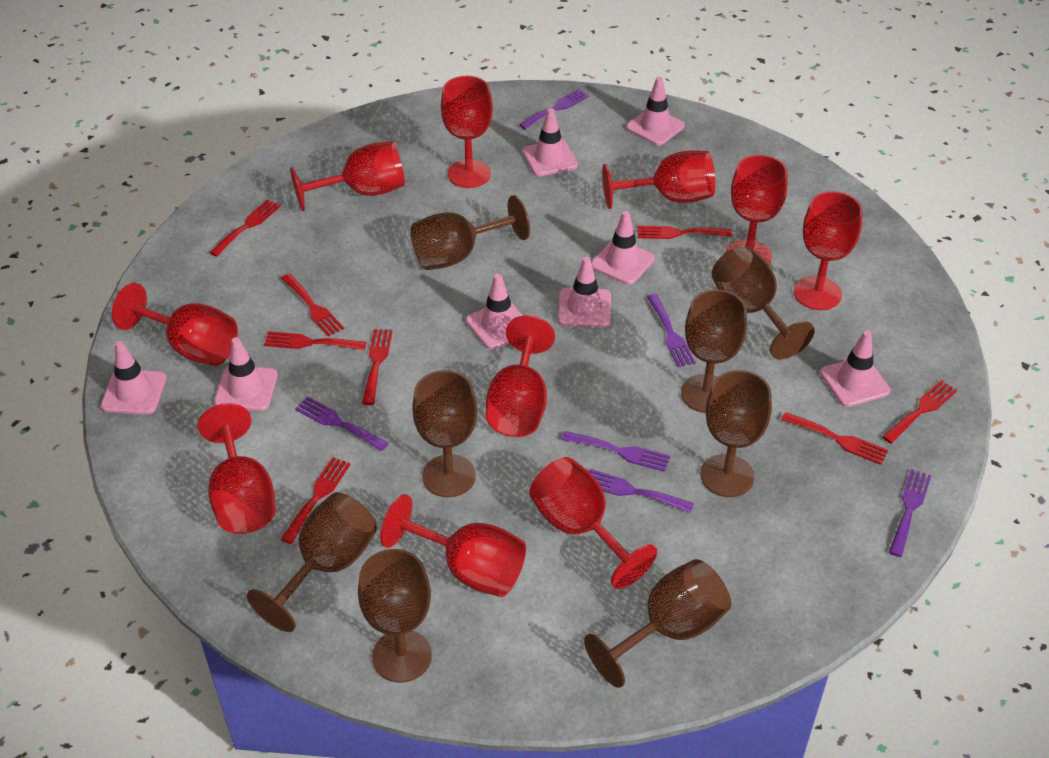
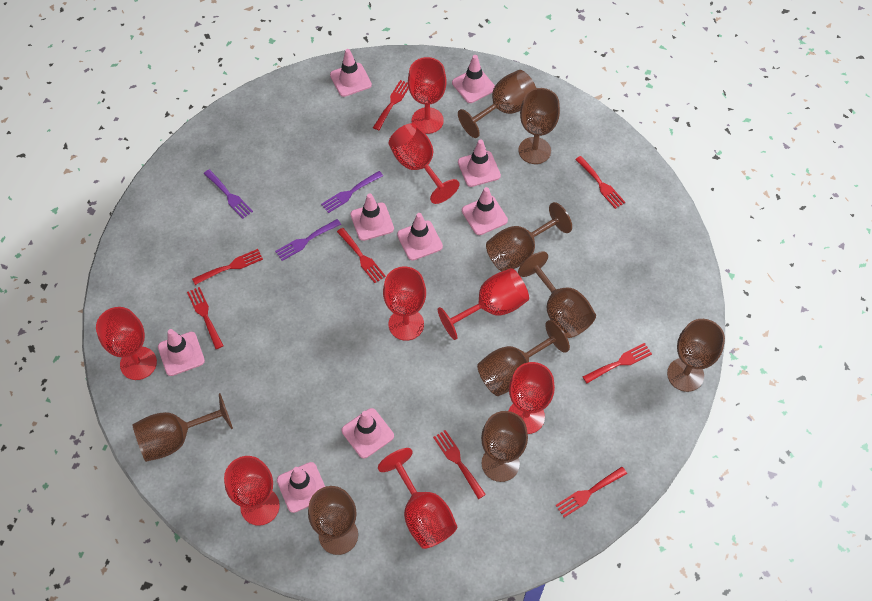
brown goblet: [247,492,377,632] [358,549,432,683] [411,195,530,270] [412,370,477,497] [584,559,731,688] [681,289,747,413] [700,370,772,497] [712,246,815,359] = 8 -> [132,393,233,462] [308,486,358,555] [458,70,536,138] [477,320,570,396] [481,411,528,482] [486,202,572,272] [518,88,560,164] [518,251,596,338] [667,319,725,392] = 9
pink traffic cone: [101,341,167,414] [214,337,278,411] [466,274,523,350] [522,108,578,176] [558,257,611,328] [591,211,655,285] [626,77,685,145] [820,331,890,407] = 8 -> [158,329,205,376] [277,462,325,513] [330,49,372,97] [342,408,394,459] [350,193,394,241] [397,213,443,261] [452,55,495,103] [458,140,501,187] [462,187,508,235] = 9
purple fork: [295,397,389,451] [519,89,589,129] [562,431,670,472] [589,469,694,513] [647,294,696,367] [889,469,931,557] = 6 -> [204,169,253,219] [275,219,341,261] [321,171,383,213] = 3
red goblet: [112,283,238,366] [198,403,275,534] [290,141,405,211] [380,494,526,597] [441,76,493,188] [486,315,555,437] [529,457,657,589] [602,151,715,209] [725,155,788,264] [794,191,862,310] = 10 -> [96,307,157,380] [224,456,280,526] [378,448,457,549] [383,267,426,341] [389,123,460,204] [408,57,446,134] [438,268,529,340] [509,362,555,434] = 8

